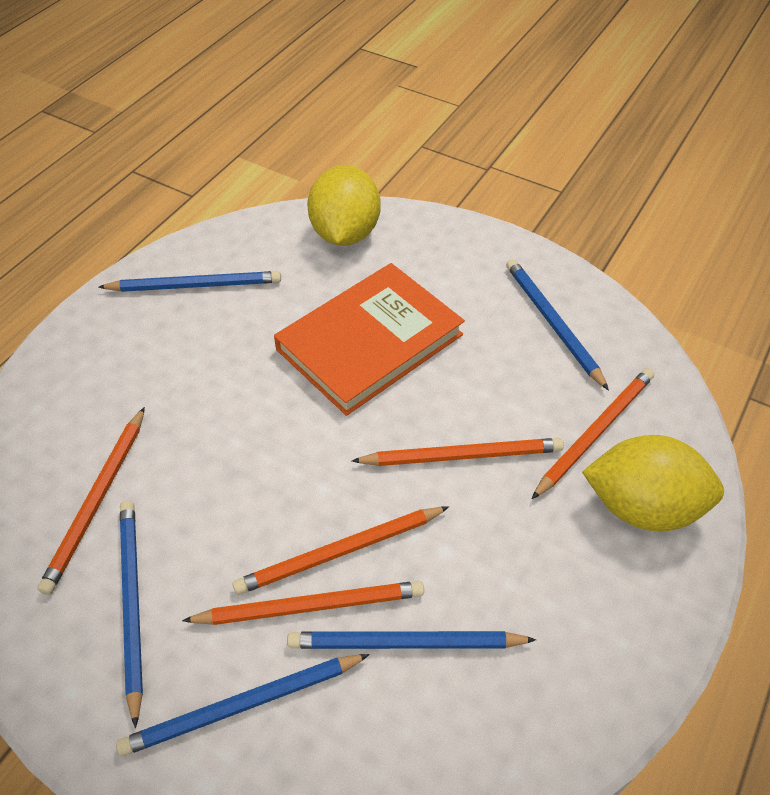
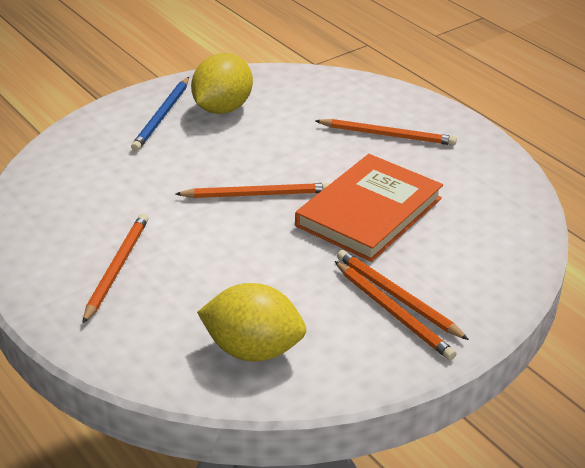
blue pencil: [98,271,281,292] [116,654,370,756] [120,500,143,728] [287,631,536,649] [506,259,609,391] = 5 -> [131,77,189,151] = 1

